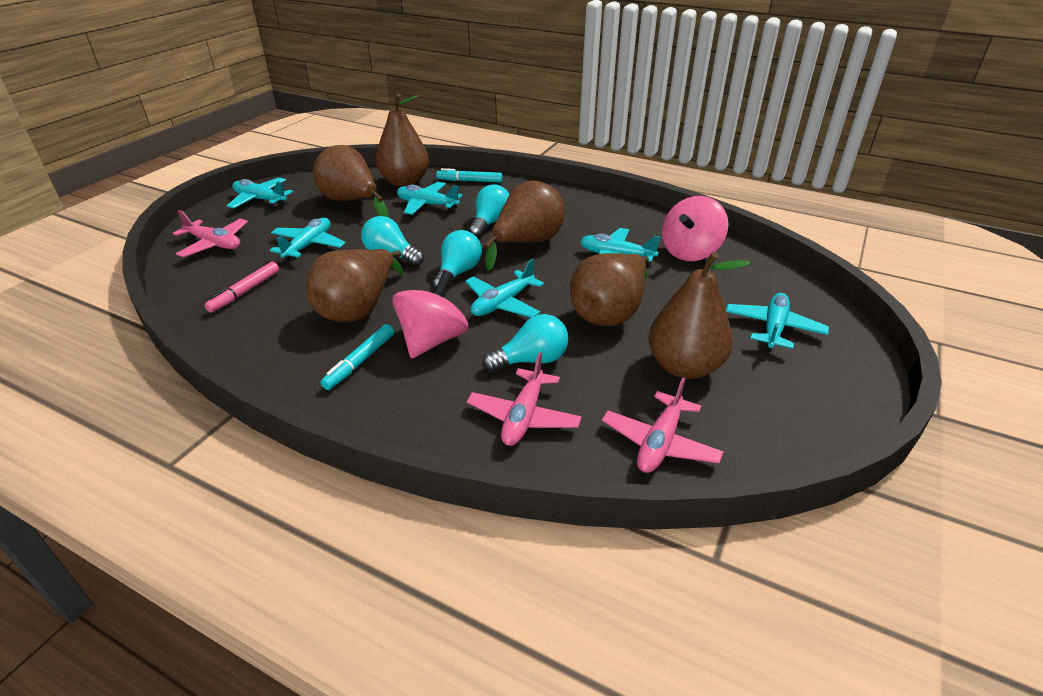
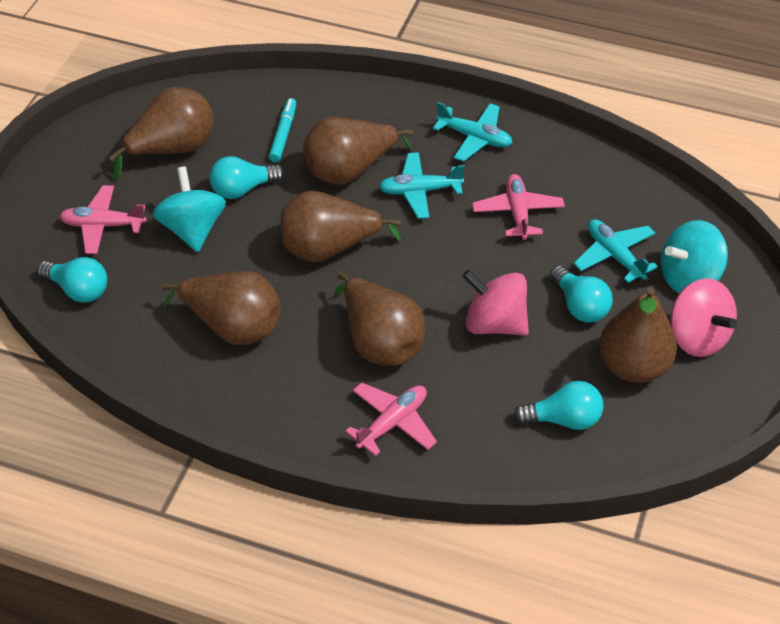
pink marker: [204,262,279,313] = 1 -> none = 0
turquoise marker: [321,324,394,390] [436,168,502,183] = 2 -> [269,98,296,162] = 1
turquoise plane: [227,177,293,209] [270,218,346,262] [397,182,463,215] [465,259,544,318] [580,228,661,263] [726,293,829,351] = 6 -> [379,152,465,219] [433,102,512,162] [574,219,658,283] = 3
turquoise spinning top: none = 0 -> [152,166,226,252] [661,220,728,293] = 2

